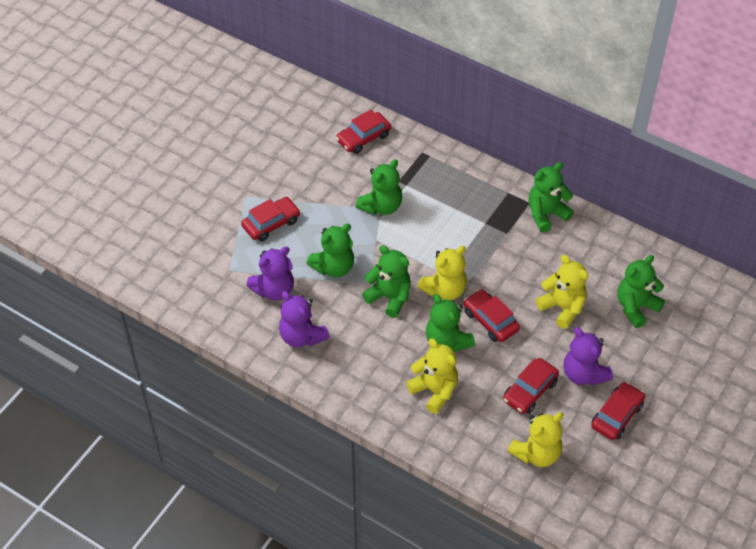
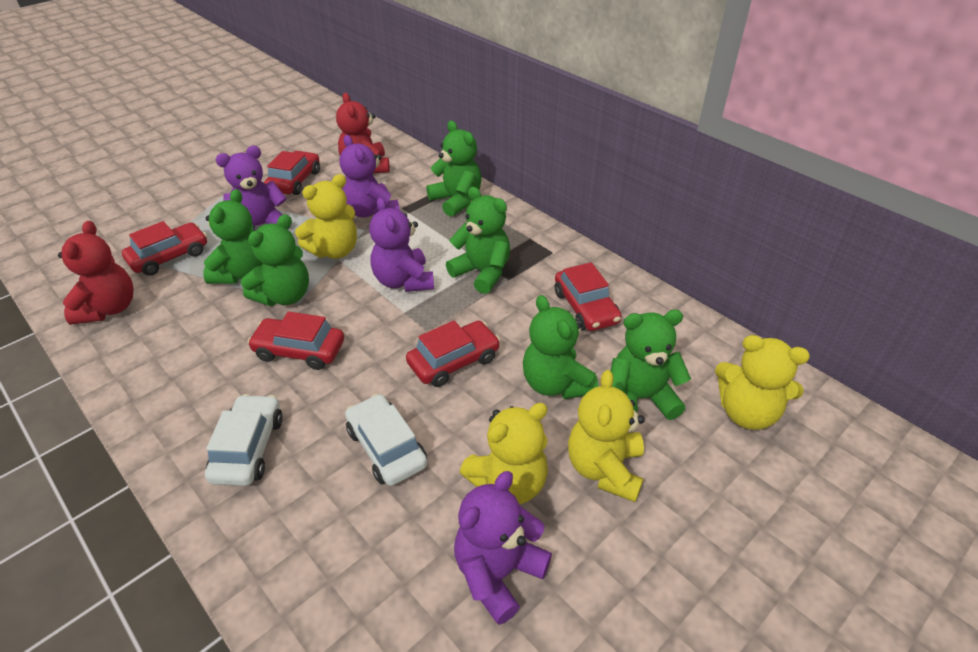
purple teddy bear: [246,247,294,301] [279,291,330,347] [563,327,613,386] = 3 -> [215,146,291,231] [340,135,400,217] [369,197,434,292] [454,471,552,625] = 4
red teddy bear: none = 0 -> [58,221,133,325] [336,93,390,173] = 2
white car: none = 0 -> [205,394,283,486] [345,394,427,486] = 2

